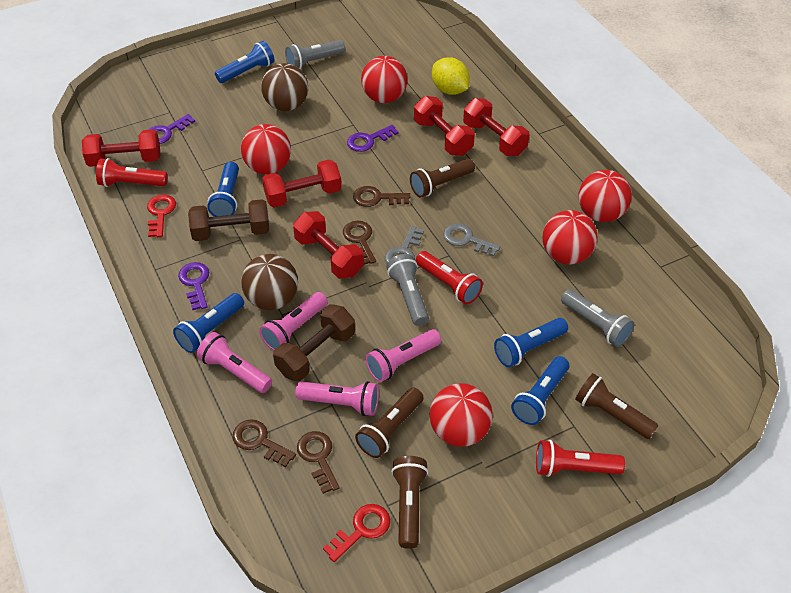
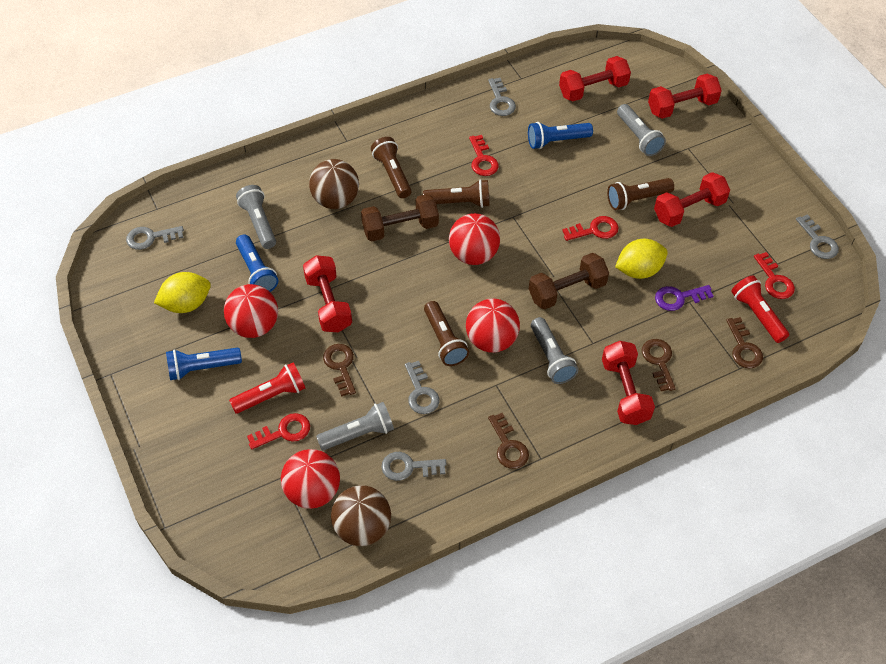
blue flashlight: [173,293,244,353] [207,162,239,217] [215,41,275,83] [494,318,568,367] [511,356,569,425] = 5 -> [166,348,242,380] [236,235,278,292] [528,122,593,149] = 3
grey flashlight: [285,40,345,69] [386,254,429,326] [561,289,634,347] = 3 -> [236,185,276,249] [316,402,394,450] [531,317,578,384] [617,104,666,156] = 4
grey key: [385,226,424,263] [443,223,501,257] = 2 -> [126,226,184,250] [381,452,447,481] [405,361,440,414] [488,78,516,116] [796,214,839,259] = 5
pink flashlight: [197,332,272,393] [259,292,328,351] [295,381,379,416] [366,329,441,382] = 4 -> none = 0
purple key: [148,114,195,144] [178,262,209,310] [347,125,398,152] = 3 -> [655,285,714,311] = 1
red ball: [241,124,291,174] [361,56,408,103] [430,383,493,447] [543,210,597,264] [579,170,632,222] = 5 -> [224,284,278,338] [281,449,340,509] [449,213,500,265] [466,298,520,353] = 4
red flashlight: [96,158,168,187] [416,251,483,304] [536,440,625,477] = 3 -> [229,362,305,413] [731,275,789,343] = 2
red key: [147,194,176,237] [323,504,390,562] = 2 -> [247,413,310,449] [469,135,499,176] [562,216,619,241] [754,252,795,299] = 4
yellow lemon: [432,57,470,95] = 1 -> [154,272,211,313] [615,239,668,279] = 2

